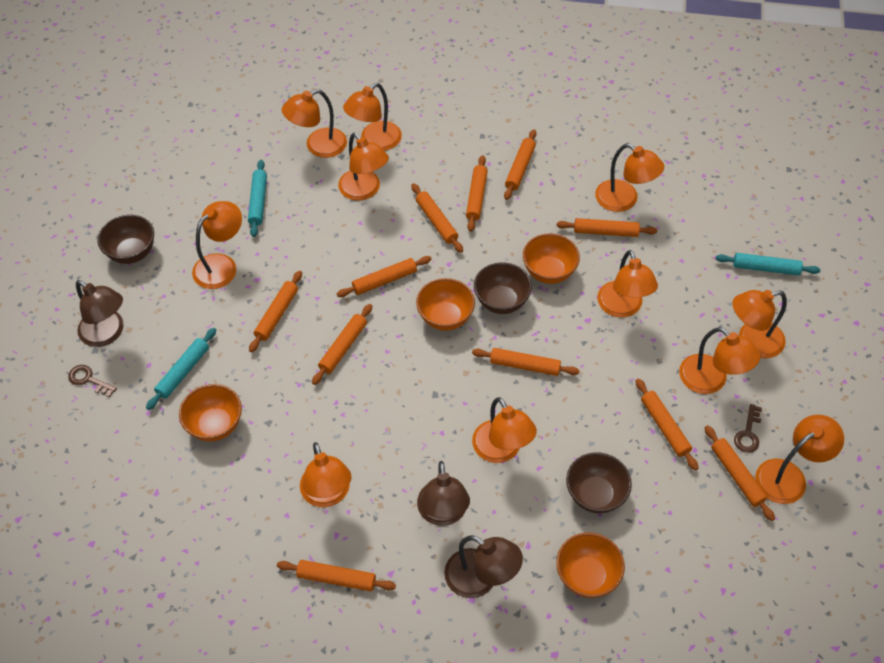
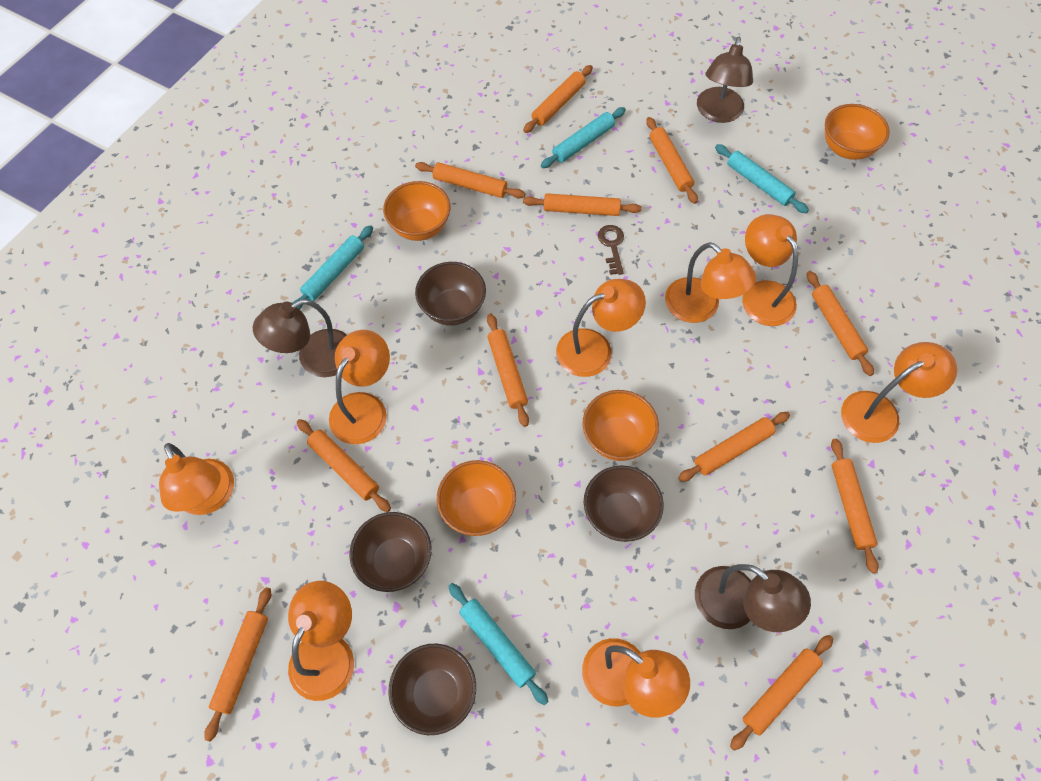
brown bowl: [98,215,154,264] [474,262,532,314] [566,452,632,513] = 3 -> [349,512,431,592] [389,643,476,735] [415,262,486,326] [584,465,664,542] = 4
brown key: [68,365,117,397] [734,404,762,453] = 2 -> [598,225,624,275] = 1
orange lamp: [192,201,242,289] [282,89,347,158] [300,442,352,507] [338,133,389,201] [343,83,402,151] [472,397,537,463] [595,144,664,212] [597,250,658,318] [679,327,760,394] [732,290,787,358] [755,415,844,504] = 11 -> [159,443,234,515] [288,581,354,701] [329,330,390,444] [556,279,646,377] [582,638,690,718] [665,242,756,323] [742,214,798,326] [841,342,957,443] = 8
turquoise rolling pin: [146,328,216,410] [248,160,267,237] [716,253,820,276] = 3 -> [293,225,373,309] [448,583,549,705] [541,107,626,168] [715,144,809,213] = 4

